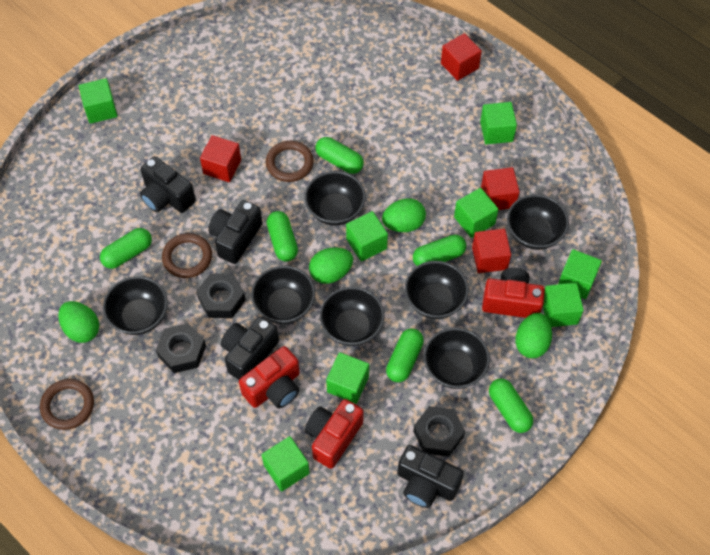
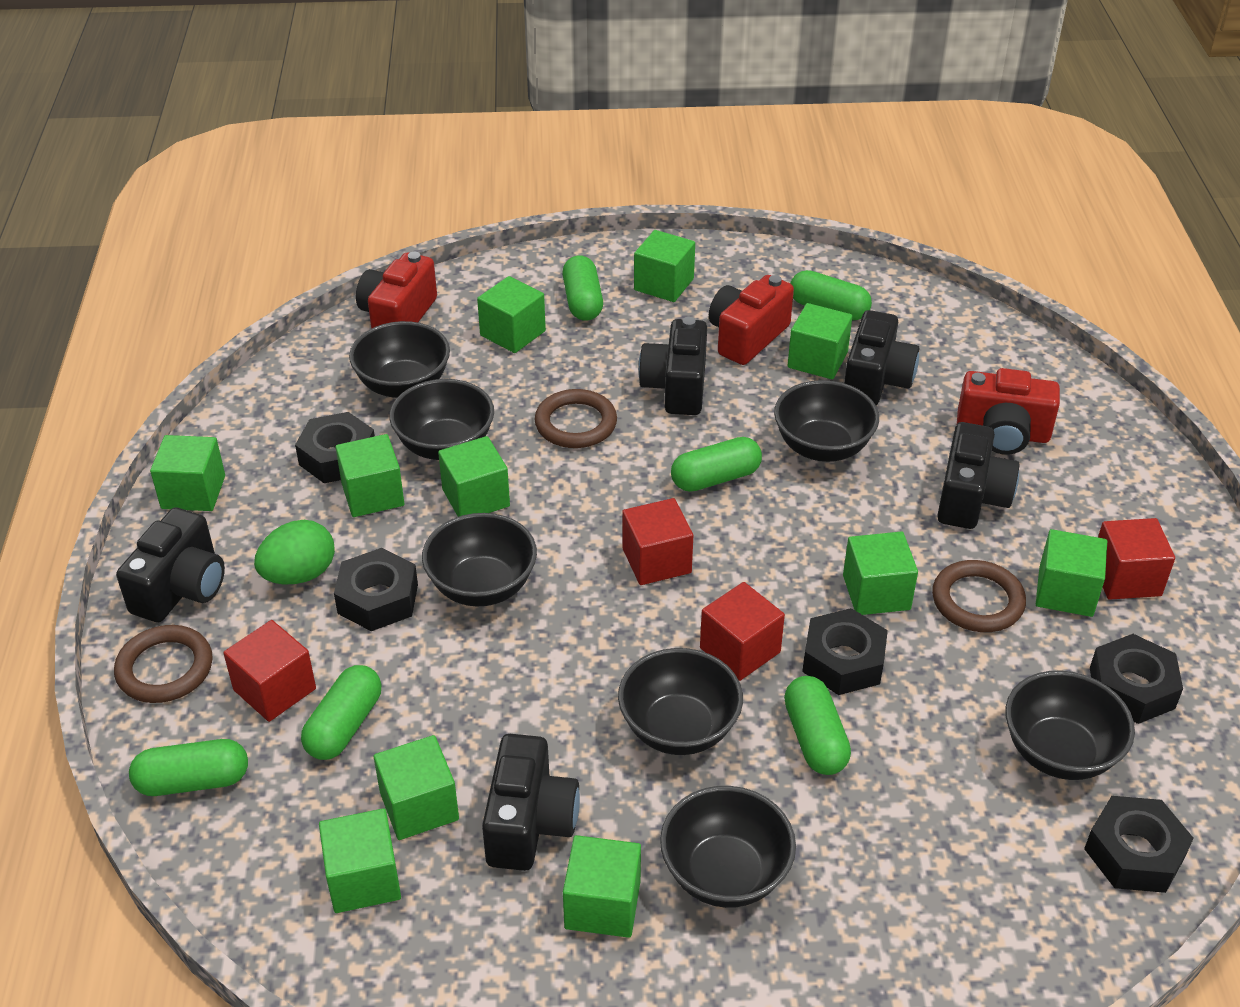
black camera: [140,156,196,213] [208,200,262,264] [221,317,279,380] [397,445,464,508] = 4 -> [116,507,225,622] [482,734,580,871] [638,317,707,415] [844,310,919,406] [937,422,1020,529] = 5
black nut: [156,323,206,373] [196,273,246,318] [413,406,465,457] = 3 -> [295,412,375,483] [334,548,418,631] [802,608,888,695] [1084,796,1194,893] [1090,634,1183,724] = 5
green cube: [79,78,118,124] [261,436,310,491] [326,352,369,404] [346,211,388,262] [454,188,498,238] [480,102,517,144] [543,283,584,327] [558,249,602,299] = 8 -> [150,435,225,511] [319,808,401,913] [335,434,404,517] [374,735,459,840] [438,436,510,517] [477,276,546,353] [563,835,641,938] [634,230,695,302] [788,303,852,379] [843,531,918,615] [1036,529,1107,617] = 11
green egg: [58,301,99,343] [309,247,353,284] [382,198,426,232] [515,313,552,358] = 4 -> [254,520,335,584] = 1

